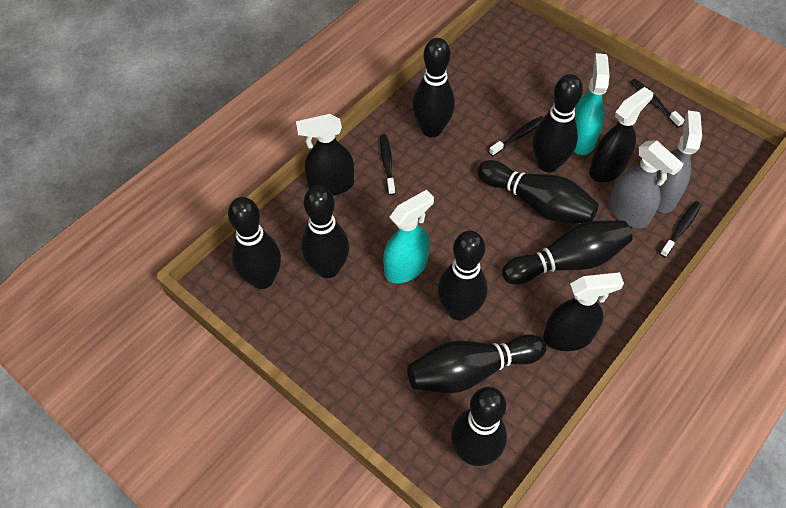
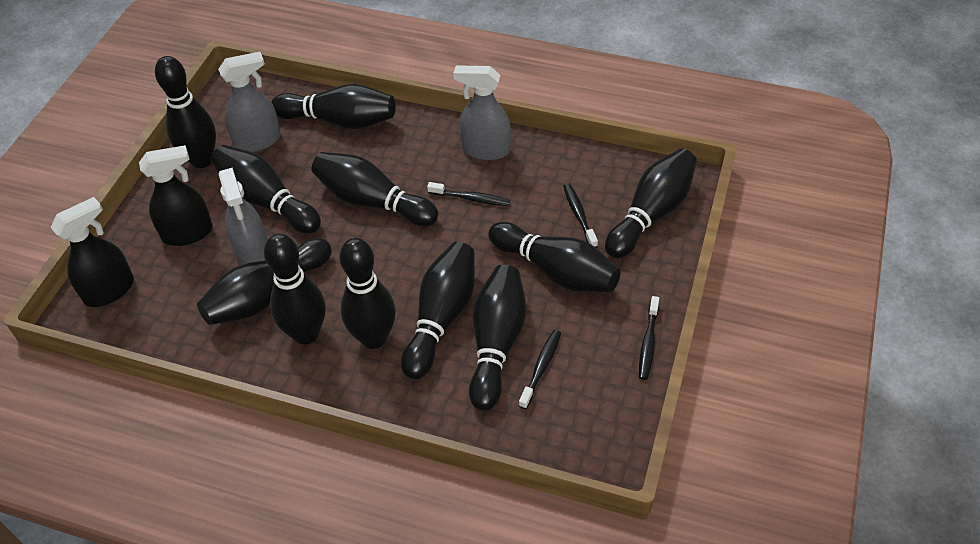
black bowling pin: [228,197,281,289] [301,186,349,278] [407,334,546,393] [412,38,455,137] [438,231,487,320] [451,387,507,466] [477,160,599,223] [502,221,633,285] [533,74,583,172] = 9 -> [155,56,216,168] [197,238,332,325] [211,145,321,234] [264,234,325,345] [271,84,395,129] [311,152,438,226] [339,238,396,349] [401,242,475,379] [469,265,526,411] [488,222,620,292] [605,148,697,258] = 11
black spray bottle: [296,114,354,196] [543,272,624,351] [589,87,653,182] = 3 -> [50,197,134,307] [139,145,213,246] = 2
grey spray bottle: [608,140,684,229] [657,110,702,213] = 2 -> [218,52,281,152] [218,168,268,265] [453,65,511,160] = 3
turquoise spray bottle: [383,190,434,283] [574,53,610,155] = 2 -> none = 0

